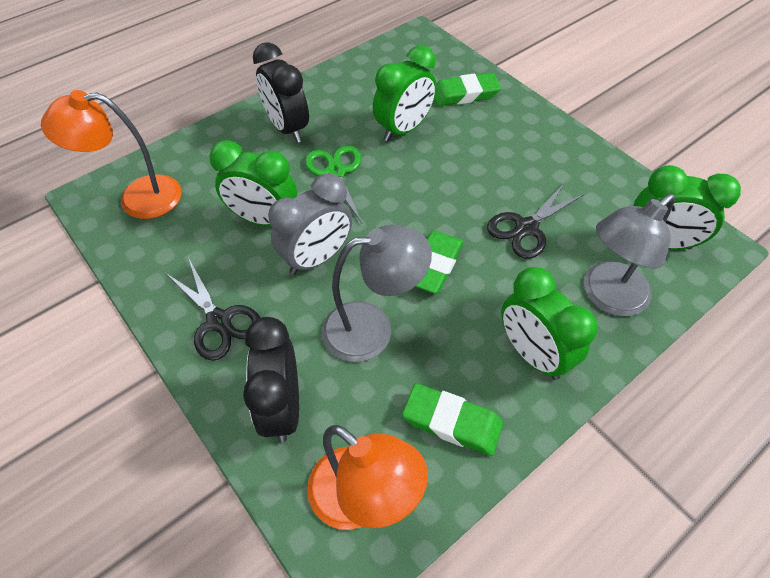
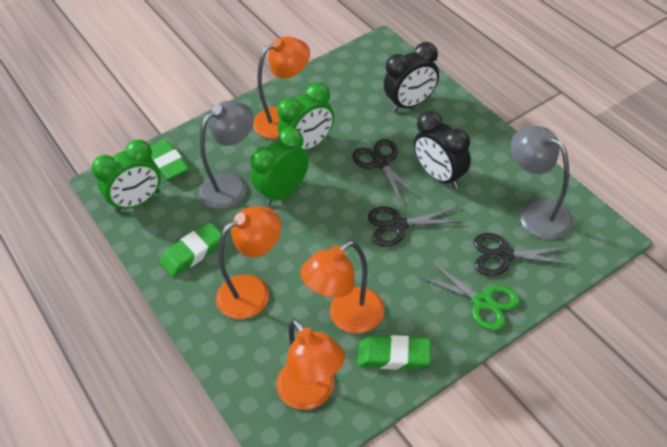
black scissors: [166,259,261,361] [487,182,586,259] = 2 -> [352,139,419,205] [368,206,462,247] [474,233,574,276] = 3
green clock: [210,140,297,226] [373,45,436,142] [501,267,598,380] [633,165,741,250] = 4 -> [92,140,161,213] [250,128,309,206] [277,82,334,151] = 3
grey clock: [268,174,352,275] = 1 -> none = 0
orange lamp: [41,90,182,219] [307,425,428,530] = 2 -> [216,206,281,319] [253,36,310,139] [276,319,345,410] [300,241,384,333] = 4

